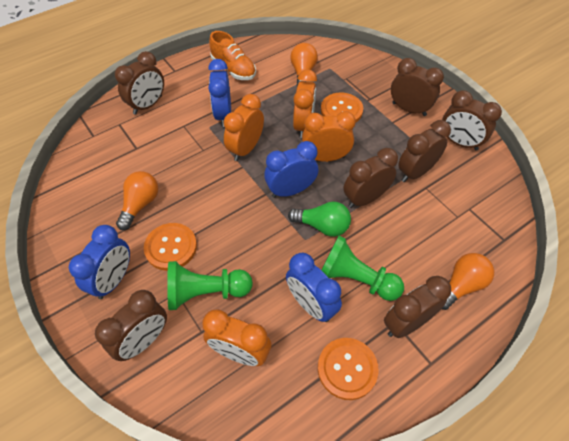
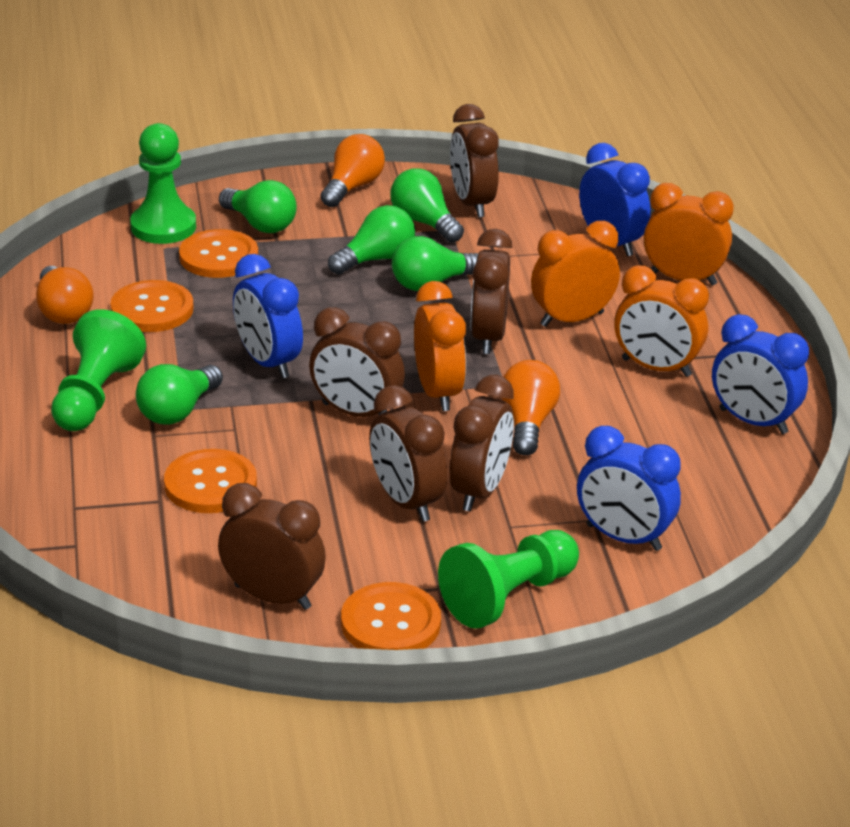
brown clock: [95,290,167,361] [115,51,164,115] [343,148,398,208] [384,276,451,338] [391,58,444,116] [398,120,451,182] [442,91,502,151] = 7 -> [218,483,326,610] [309,307,405,417] [369,385,447,522] [450,104,499,217] [450,375,514,511] [471,229,513,354] = 6
green light bulb: [288,201,351,237] = 1 -> [136,364,223,425] [219,180,297,233] [328,205,415,275] [390,168,464,242] [392,236,478,291] = 5
green pawn: [167,261,253,310] [321,235,404,301] = 2 -> [51,309,146,431] [130,123,196,244] [438,530,579,629] = 3
orange button: [144,223,197,271] [318,338,379,400] [321,93,363,123] = 3 -> [111,280,194,332] [164,449,257,513] [179,229,258,278] [341,582,441,650] = 4
orange shoe: [209,31,256,80] = 1 -> none = 0

